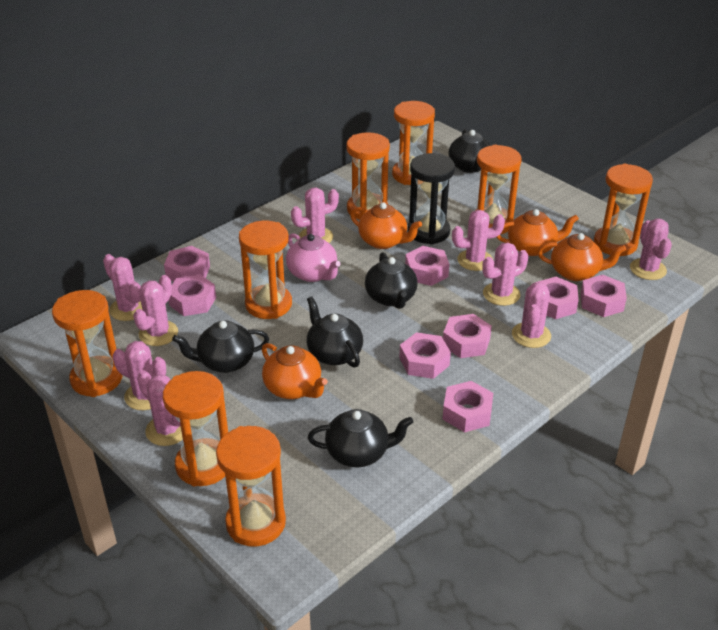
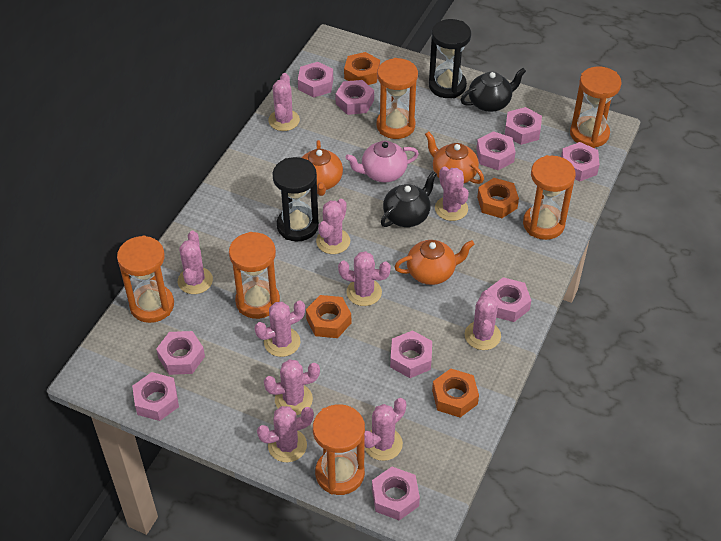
black hourglass: [408,153,455,245] = 1 -> [273,157,319,241] [429,19,471,98] = 2
black teapot: [172,320,269,373] [307,297,363,368] [308,409,413,468] [365,252,418,309] [449,129,491,173] = 5 -> [381,171,437,227] [461,68,526,112] = 2
orange hourglass: [52,290,123,397] [163,371,228,486] [216,426,286,547] [239,221,292,319] [346,132,390,220] [392,101,435,185] [475,145,522,234] [594,164,653,256] = 8 -> [117,235,174,323] [229,232,280,319] [313,404,365,495] [377,58,418,139] [523,155,576,240] [570,66,622,148] = 6
orange nut: none = 0 -> [306,295,351,338] [344,52,380,85] [432,369,479,417] [477,178,519,218] = 4
orange teapot: [262,343,328,399] [350,202,422,249] [496,209,579,256] [538,233,626,281] = 4 -> [302,140,343,196] [395,240,474,285] [425,131,484,184] = 3
pink cactus: [103,254,142,321] [113,341,166,410] [133,275,178,346] [137,371,183,446] [291,188,339,243] [452,210,505,271] [482,243,528,306] [512,282,551,348] [630,218,672,280] = 9 -> [178,231,213,294] [255,301,305,357] [257,406,314,462] [264,359,320,415] [268,73,300,131] [316,199,350,254] [338,251,391,306] [364,398,406,461] [435,166,469,221] [465,290,501,350] = 10
pink nut: [164,246,210,282] [168,274,216,316] [399,332,451,379] [405,246,449,286] [442,381,493,432] [443,314,492,358] [536,277,579,319] [580,275,627,317] = 8 -> [132,372,179,421] [156,331,205,375] [298,62,333,98] [335,80,374,115] [372,467,420,520] [390,330,432,378] [476,131,516,170] [487,277,531,322] [505,107,542,145] [561,142,599,181] = 10

